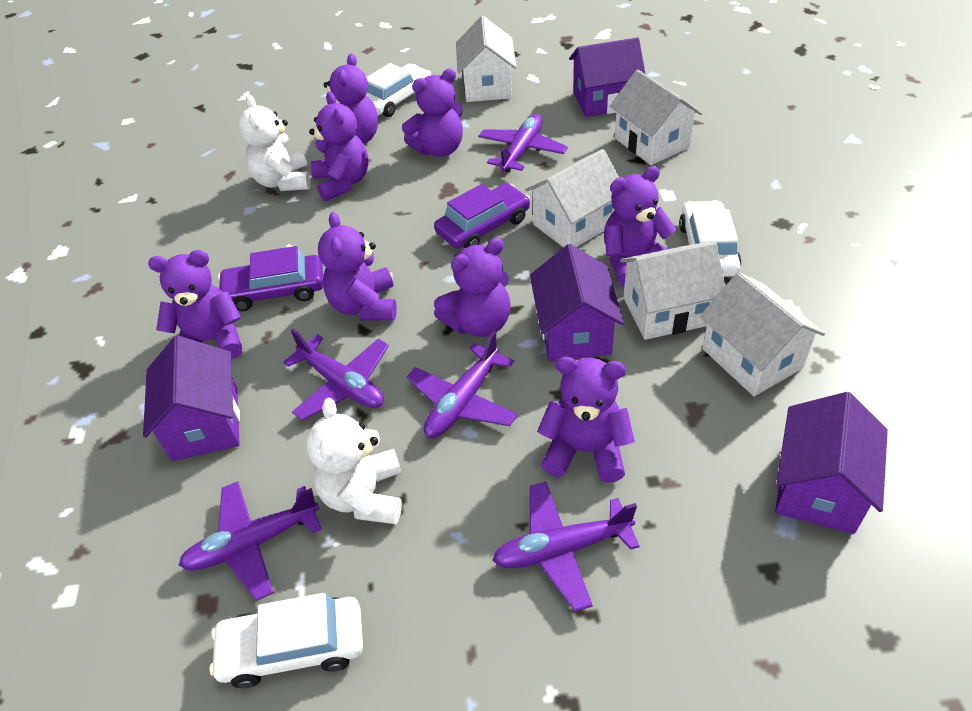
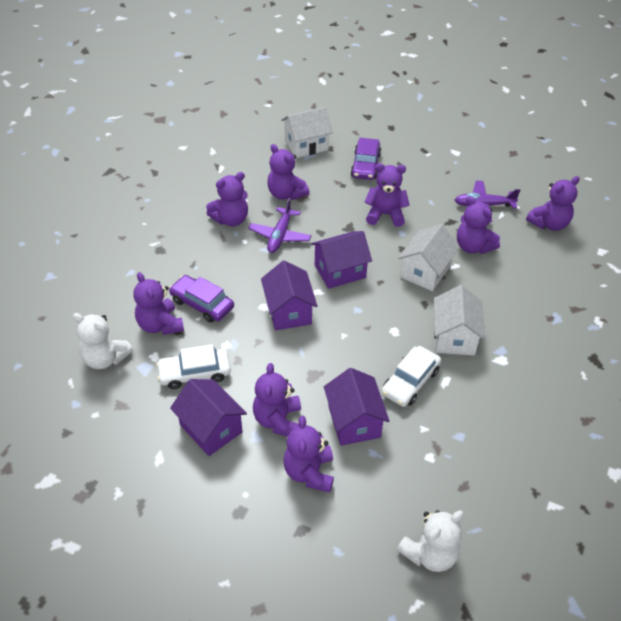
purple plane: [179,481,322,601] [283,329,389,421] [407,331,518,438] [478,114,568,172] [492,482,640,612] = 5 -> [248,198,311,253] [455,181,520,222] = 2
white car: [209,593,363,688] [366,63,431,117] [679,200,742,277] = 3 -> [156,344,231,389] [381,346,441,407] = 2
white house: [456,16,516,102] [525,149,619,247] [610,70,702,165] [620,242,725,340] [700,272,825,396] = 5 -> [281,107,333,158] [398,224,459,291] [434,285,485,355] = 3

